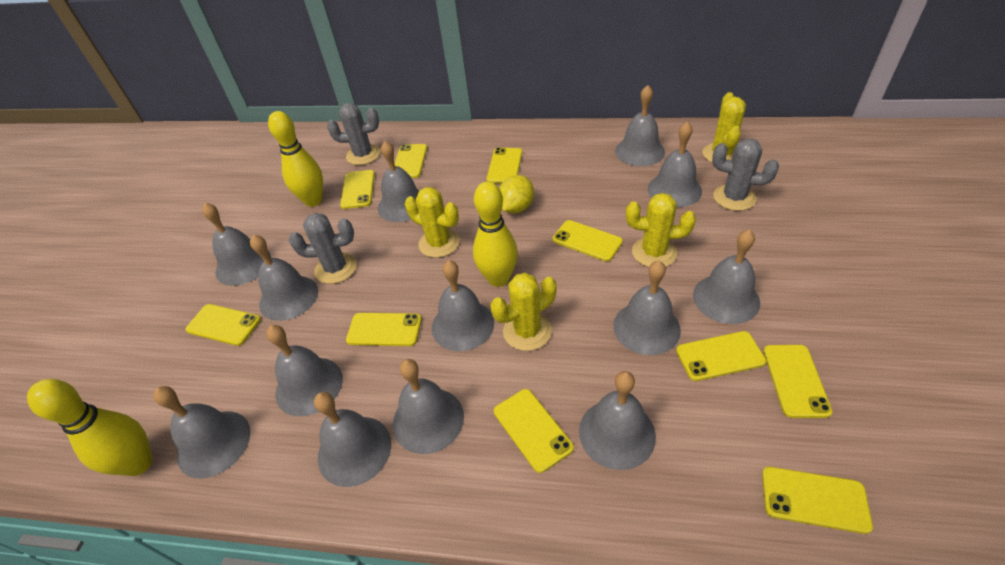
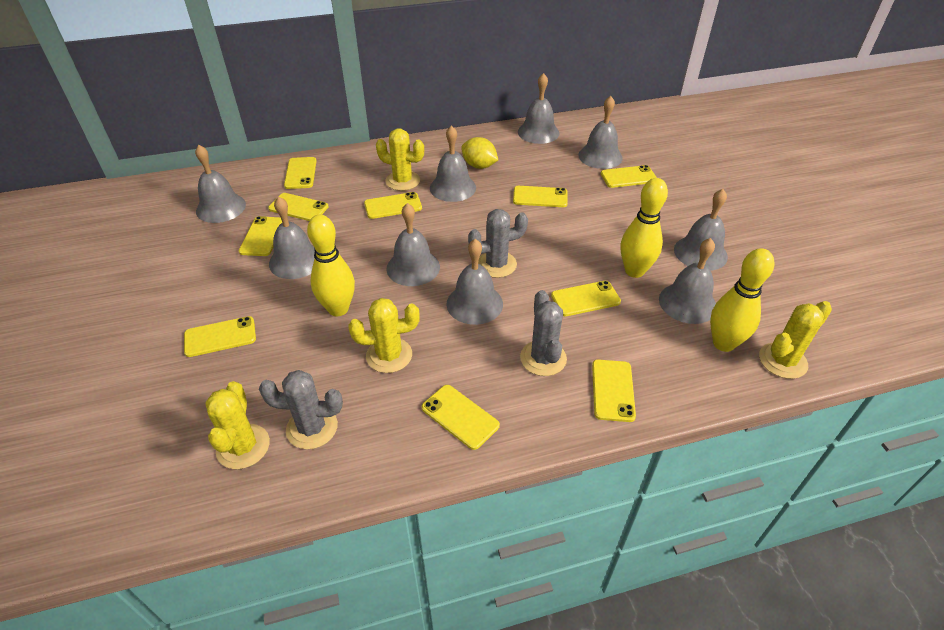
grey bell: [153,386,250,479] [202,203,271,286] [250,235,318,321] [266,325,343,416] [314,392,391,487] [378,141,419,222] [393,359,464,454] [432,260,494,351] [579,371,656,470] [613,260,681,355] [615,85,665,166] [648,121,702,207] [693,229,760,324] = 13 -> [195,145,246,223] [269,196,315,279] [386,203,440,286] [430,125,476,202] [446,239,503,325] [518,73,559,144] [578,96,623,169] [659,238,716,324] [674,189,728,271] = 9

